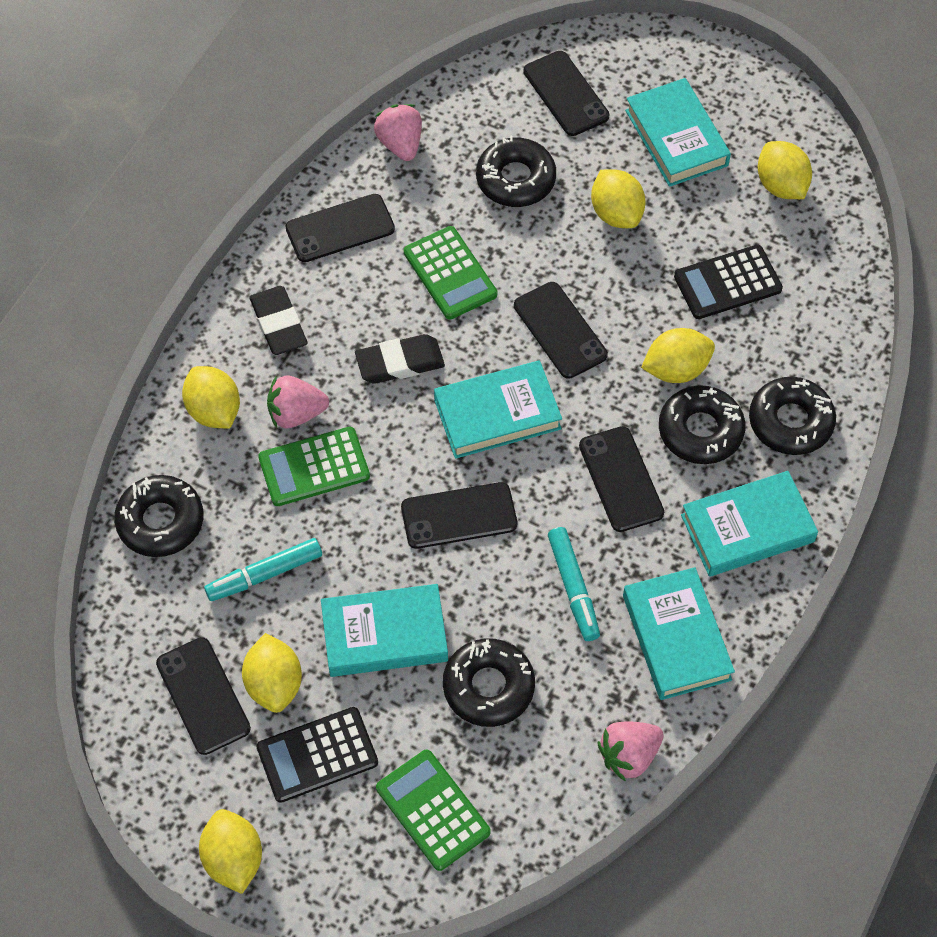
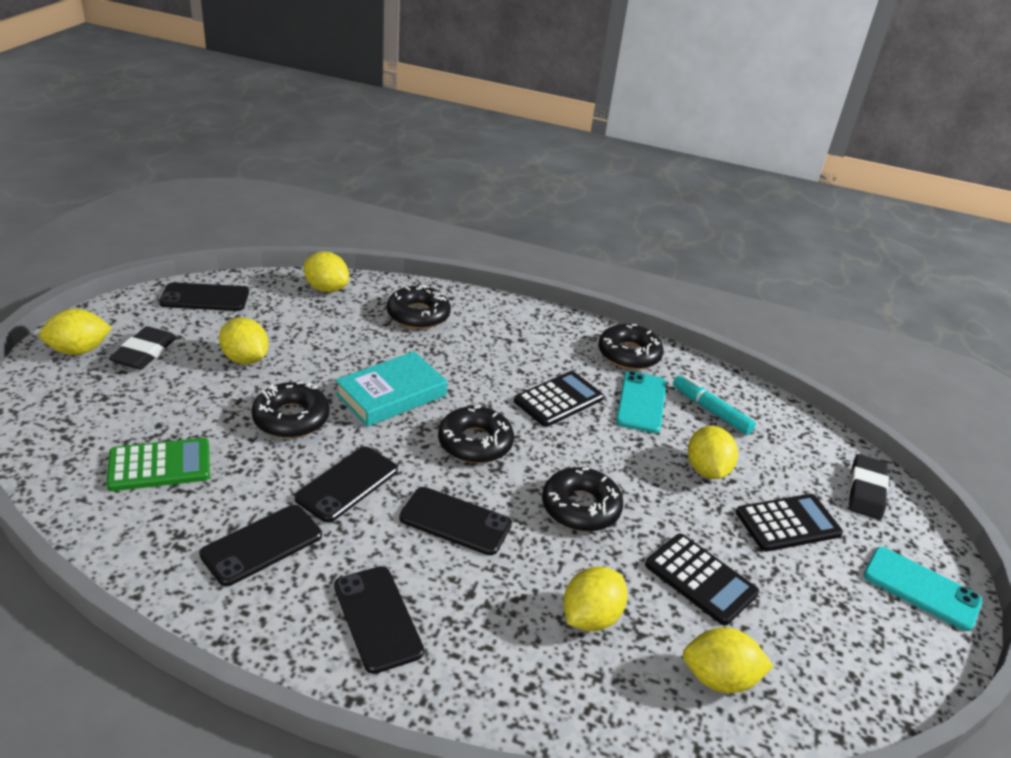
black calculator: [257,707,378,803] [674,245,783,319] = 2 -> [514,371,604,427] [645,534,759,626] [736,494,843,552] = 3
black phone: [156,637,251,755] [285,194,395,262] [401,482,517,549] [514,282,608,379] [523,51,609,136] [579,426,664,532] = 6 -> [159,282,249,311] [199,505,322,586] [294,447,398,523] [334,566,424,674] [399,487,512,555] = 5
green calculator: [258,427,370,506] [376,750,491,871] [404,226,497,320] = 3 -> [106,438,210,491] = 1
pink strawberry: [267,376,329,428] [374,104,422,161] [598,722,664,782] = 3 -> none = 0
turquoise book: [321,584,448,677] [434,361,562,459] [623,567,735,700] [625,78,731,187] [681,471,818,577] = 5 -> [335,351,447,427] = 1
turquoise marker: [204,538,322,601] [548,527,600,641] = 2 -> [673,375,756,435] = 1
turquoise phone: none = 0 -> [616,371,666,433] [863,547,982,631] = 2

